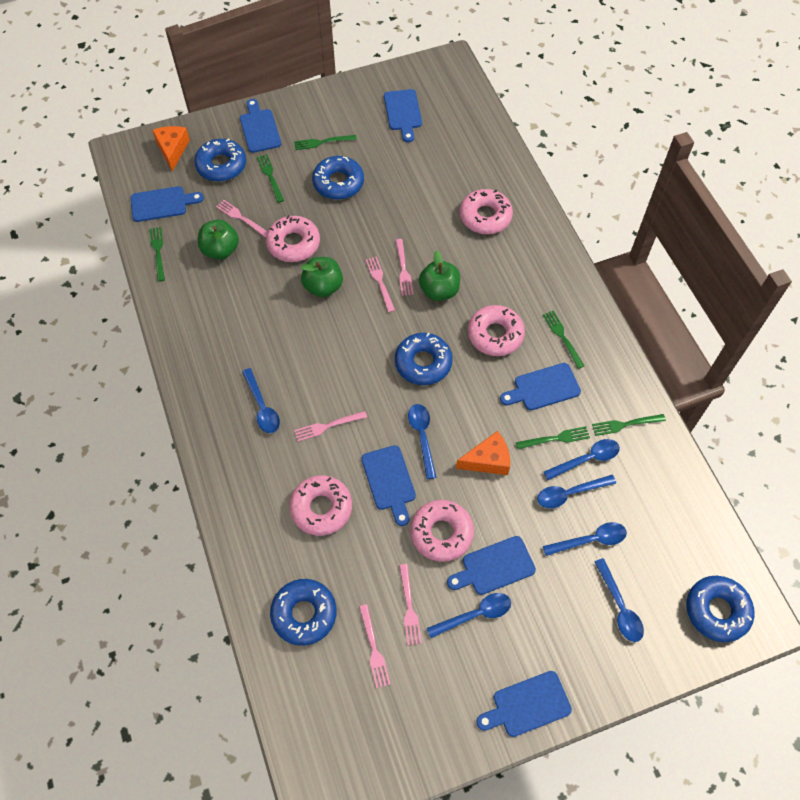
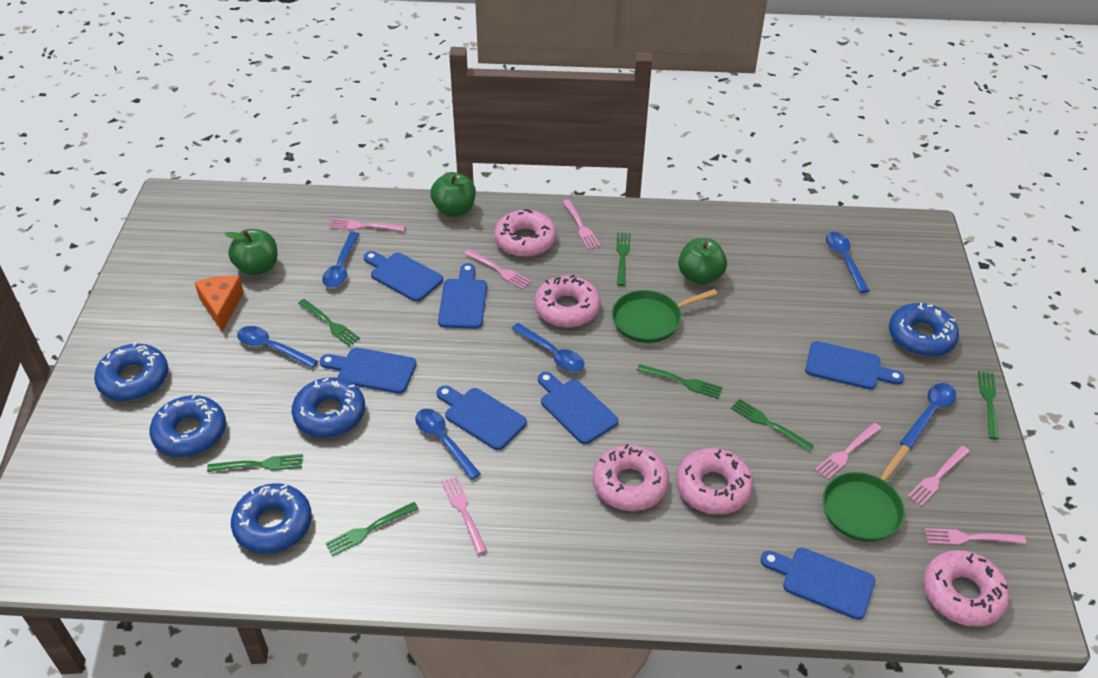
blue spoon: [242,368,280,433] [408,404,437,479] [427,593,511,638] [537,475,616,508] [543,522,627,556] [544,439,620,480] [595,558,644,642] = 7 -> [237,326,318,368] [322,232,359,288] [415,409,481,480] [511,323,584,372] [826,232,869,293] [900,383,956,449] = 6
green fork: [150,227,165,282] [257,154,284,203] [294,135,357,150] [516,426,590,449] [543,310,584,369] [592,414,666,436] = 6 -> [207,454,303,472] [298,299,360,346] [325,502,419,556] [616,232,631,286] [637,364,723,399] [731,399,814,451] [978,371,999,439] = 7
green pan: none = 0 -> [612,289,717,343] [822,445,910,542] = 2
orange cheese: [152,126,190,172] [456,431,510,475] = 2 -> [194,276,244,332] = 1
pink fork: [216,200,268,238] [294,411,367,442] [359,604,391,688] [366,257,395,313] [396,239,414,296] [399,564,422,645] = 6 -> [329,219,405,231] [441,476,487,555] [464,249,532,289] [562,199,600,249] [815,423,881,480] [907,446,970,507] [924,528,1026,545] = 7

